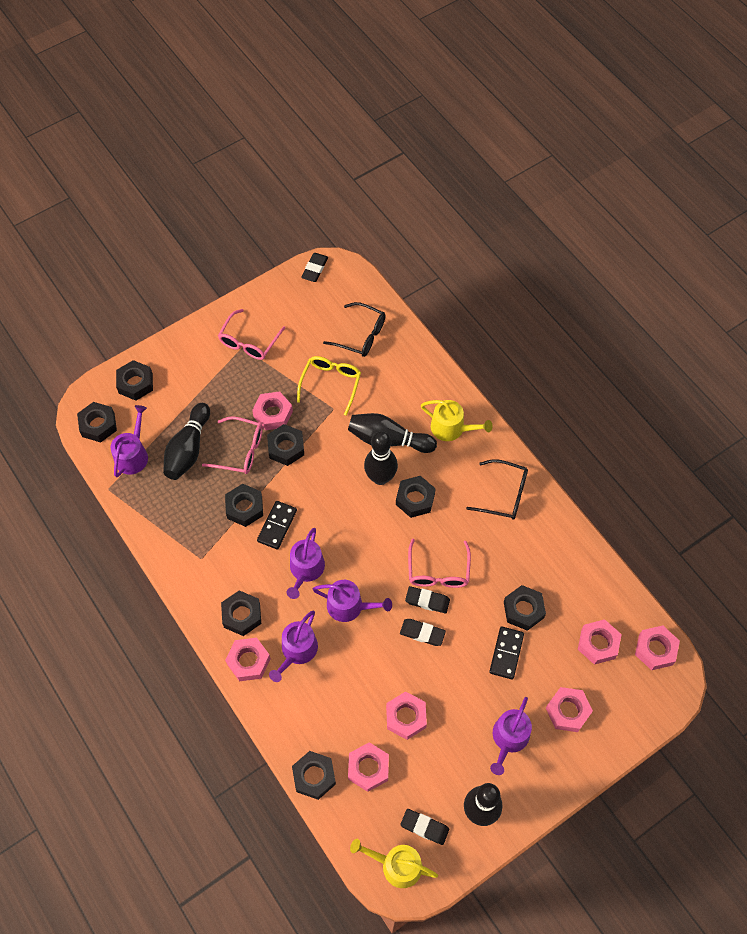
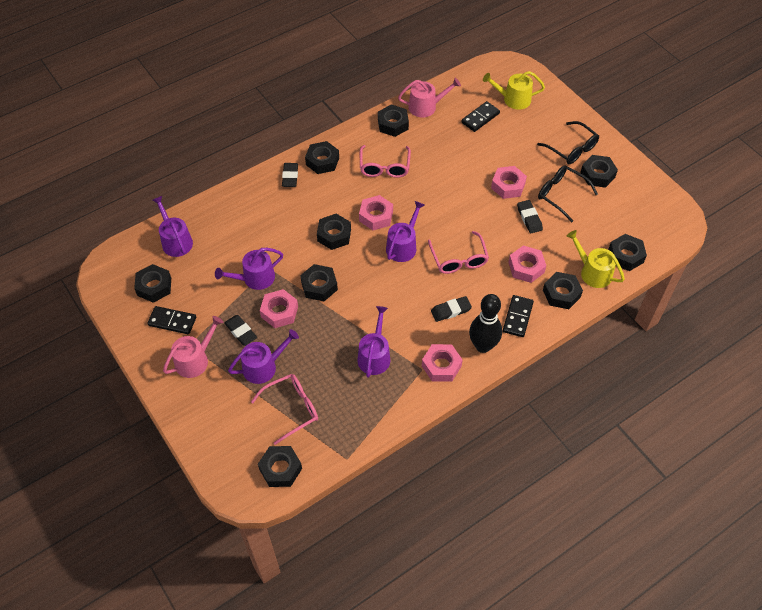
black bowling pin: [163,403,210,480] [348,413,437,453] [364,431,398,485] [464,783,502,826] = 4 -> [469,294,502,353] = 1
black domino: [257,501,297,550] [489,626,524,680] = 2 -> [147,306,196,334] [461,101,500,132] [503,295,534,337] = 3
black nut: [77,402,117,442] [116,360,153,400] [221,590,261,636] [225,484,263,527] [267,424,304,466] [292,751,336,800] [396,476,436,518] [504,585,546,631] = 8 -> [134,264,171,303] [258,446,302,487] [300,264,338,301] [305,141,339,174] [317,214,351,250] [378,104,409,137] [543,272,583,309] [580,155,618,188] [608,234,647,271] = 9
pink nut: [225,638,271,681] [252,391,293,431] [348,742,389,792] [386,691,427,740] [546,687,593,732] [578,619,622,665] [635,625,680,670] = 7 -> [260,289,298,328] [359,195,393,230] [422,344,463,382] [491,166,527,199] [508,245,546,283] = 5
pink watering can: none = 0 -> [163,316,223,378] [398,78,461,118] = 2
yellow glasses: [297,356,361,416] = 1 -> none = 0

